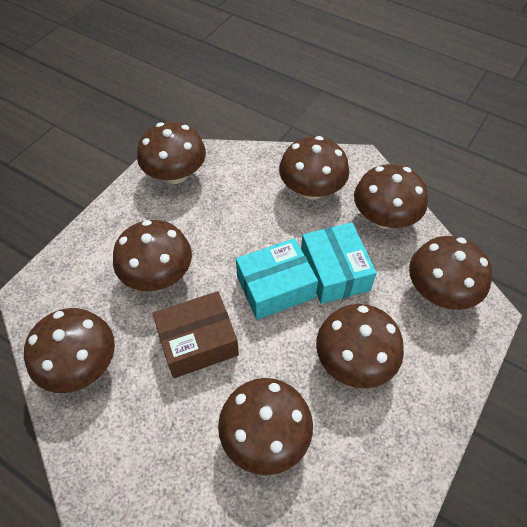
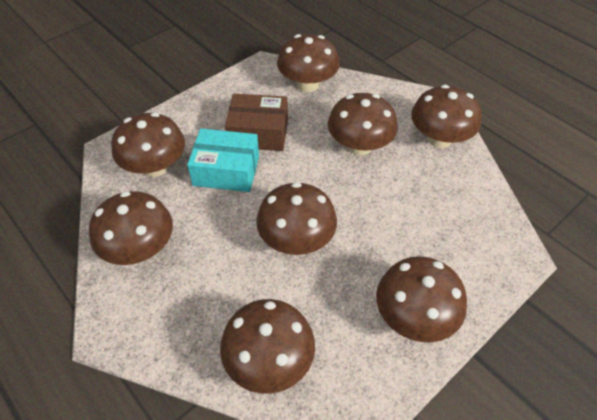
turquoise box: [236,238,318,320] [301,223,377,304] = 2 -> [187,129,259,192] = 1

